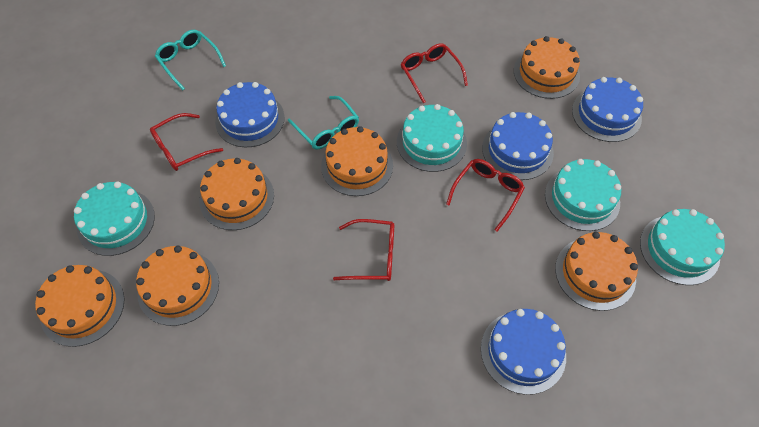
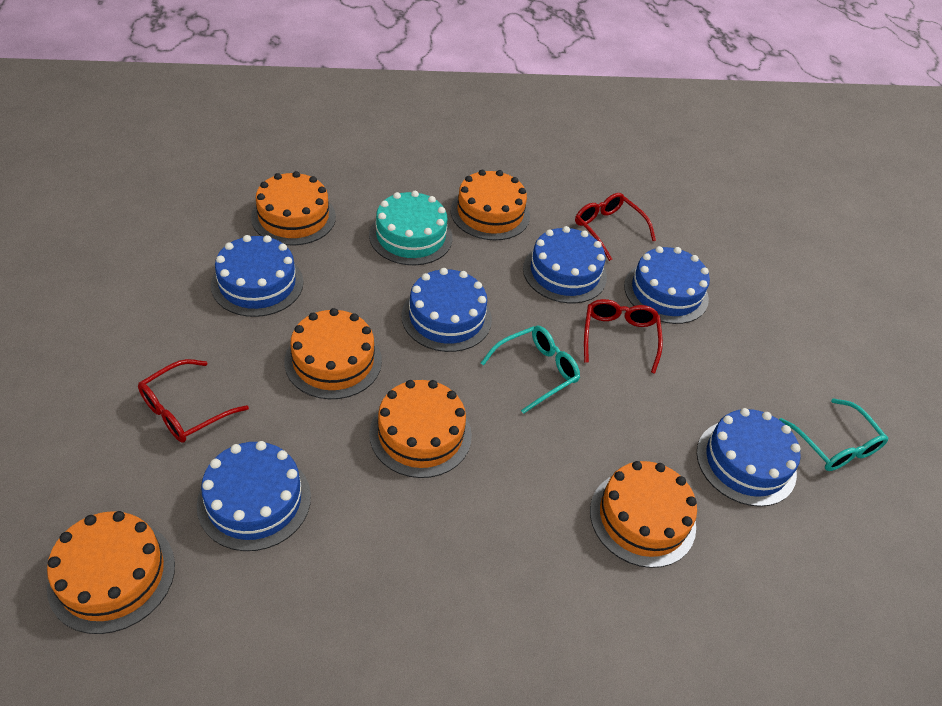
blue cake: [215,82,285,147] [481,309,566,395] [482,112,554,180] [572,77,643,142] = 4 -> [197,441,311,551] [211,235,303,317] [401,268,492,352] [523,226,607,303] [624,246,710,324] [697,408,801,507] = 6
red glasses: [150,113,223,171] [333,219,394,281] [401,43,468,103] [446,159,525,231] = 4 -> [138,359,249,443] [575,193,656,261] [584,299,663,374] = 3
turquoise cake: [74,182,155,256] [397,104,467,172] [545,159,621,231] [640,209,725,285] = 4 -> [369,191,452,265] = 1

